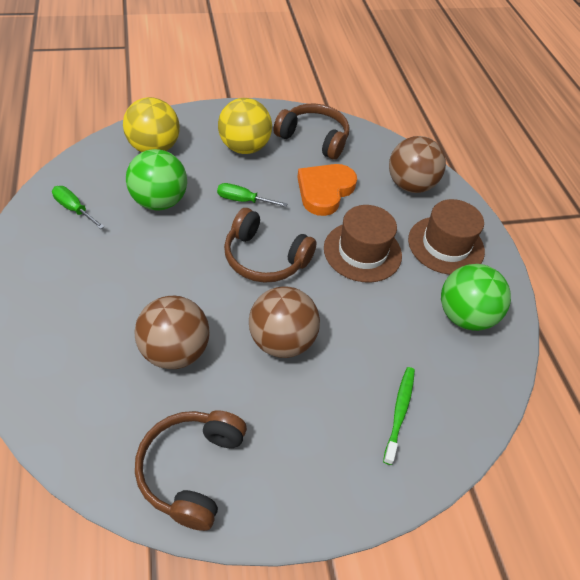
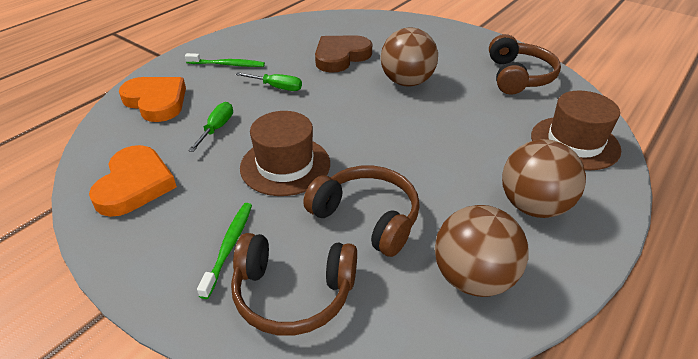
brown heart: none = 0 -> [315,35,372,73] = 1
green ball: [126,149,187,210] [441,264,511,331] = 2 -> none = 0
green toothbrush: [383,367,415,465] = 1 -> [185,53,265,67] [197,203,252,299] = 2
orange heart: [297,164,357,216] = 1 -> [89,145,177,217] [119,77,186,122] = 2
yellow ball: [123,97,180,152] [218,98,272,154] = 2 -> none = 0

